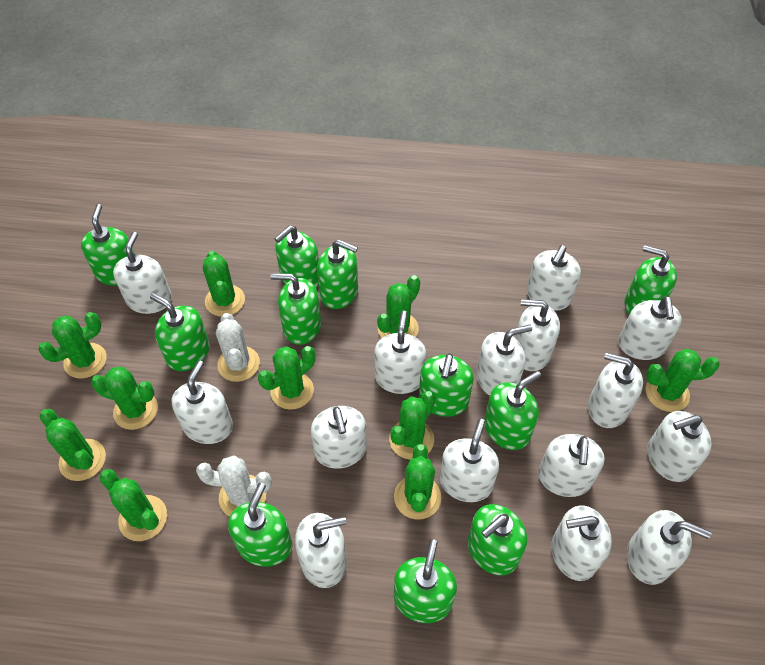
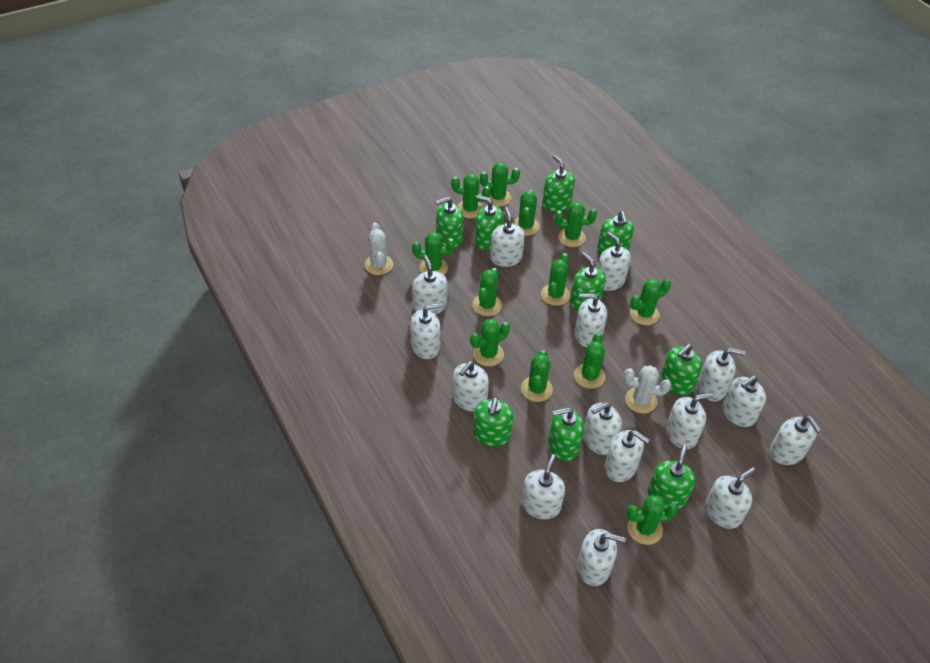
green cactus: [38,312,107,379] [39,409,106,481] [91,367,158,430] [99,469,167,541] [203,251,245,316] [258,346,315,410] [377,275,420,338] [389,391,436,460] [394,444,441,520] [646,349,720,412] = 10 -> [412,232,455,275] [451,174,491,218] [470,319,510,366] [472,268,502,316] [480,162,520,207] [512,190,540,236] [521,350,553,402] [541,253,570,306] [555,202,597,247] [574,333,605,389] [626,495,678,545] [630,279,671,325] = 12
green soap dispenser: [81,204,135,285] [150,293,210,371] [228,483,292,567] [271,273,321,345] [274,225,319,288] [317,239,358,309] [394,539,457,623] [419,353,474,417] [468,504,527,576] [484,371,541,450] [625,245,677,314] = 11 -> [435,197,464,248] [473,397,514,447] [475,195,503,251] [542,155,575,212] [548,407,584,461] [570,252,606,311] [597,211,634,255] [648,445,695,509] [661,344,702,395] = 9

